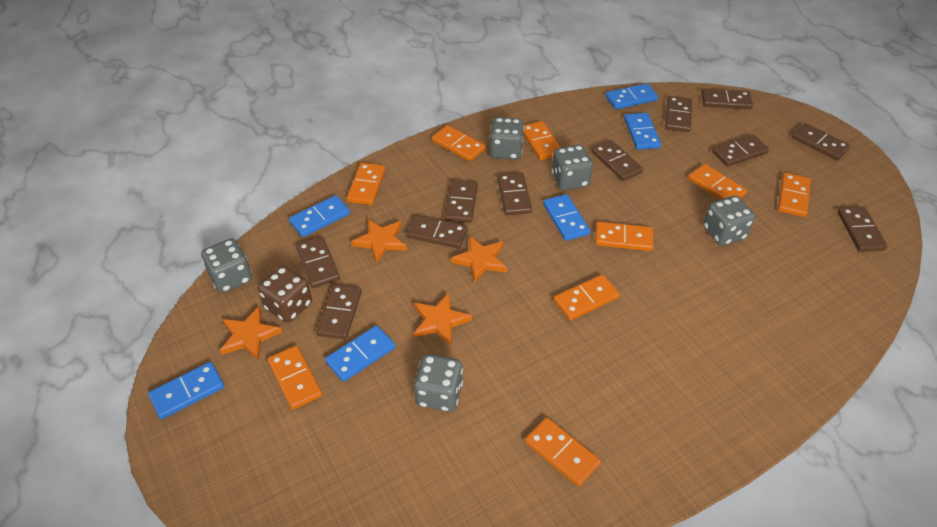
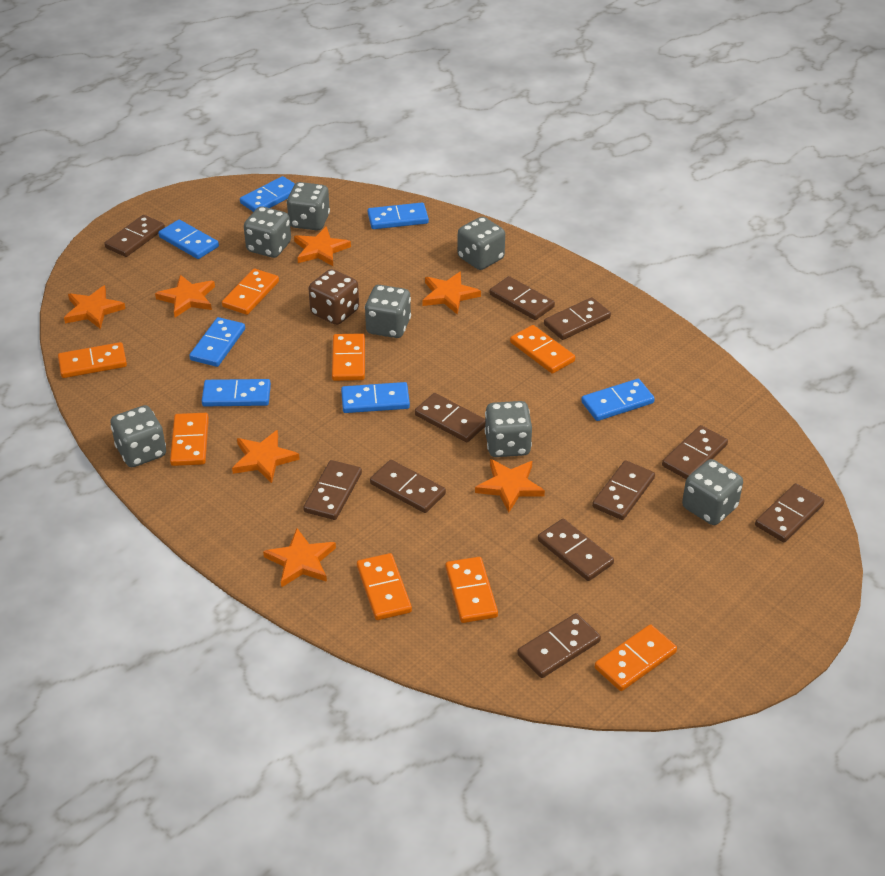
blue domino: [148,362,224,419] [289,195,350,237] [325,325,395,382] [543,194,590,241] [605,83,658,109] [624,113,661,150] = 6 -> [158,220,219,259] [189,317,245,367] [202,379,271,406] [240,176,295,212] [341,382,410,413] [368,203,429,229] [581,379,655,421] = 7
grey dice: [201,239,252,293] [414,354,463,412] [489,117,524,160] [551,145,593,190] [703,196,755,246] = 5 -> [111,405,166,467] [244,206,291,258] [287,182,330,230] [365,285,411,338] [457,217,505,270] [485,401,532,457] [682,459,743,525] = 7
orange domino: [268,346,322,410] [347,163,386,205] [432,125,485,161] [523,121,561,160] [525,418,601,487] [553,274,620,320] [595,222,653,251] [688,164,747,200] [778,173,811,217] = 9 -> [58,342,127,378] [170,413,209,466] [222,269,279,315] [332,333,365,381] [357,553,412,620] [446,557,498,623] [510,325,575,374] [595,625,677,691] = 8
orange star: [220,307,282,360] [351,219,407,263] [414,293,472,346] [451,236,507,283] = 4 -> [64,285,126,329] [155,275,215,317] [232,430,300,483] [263,528,336,588] [294,227,351,266] [422,272,481,315] [475,459,545,512] = 7

